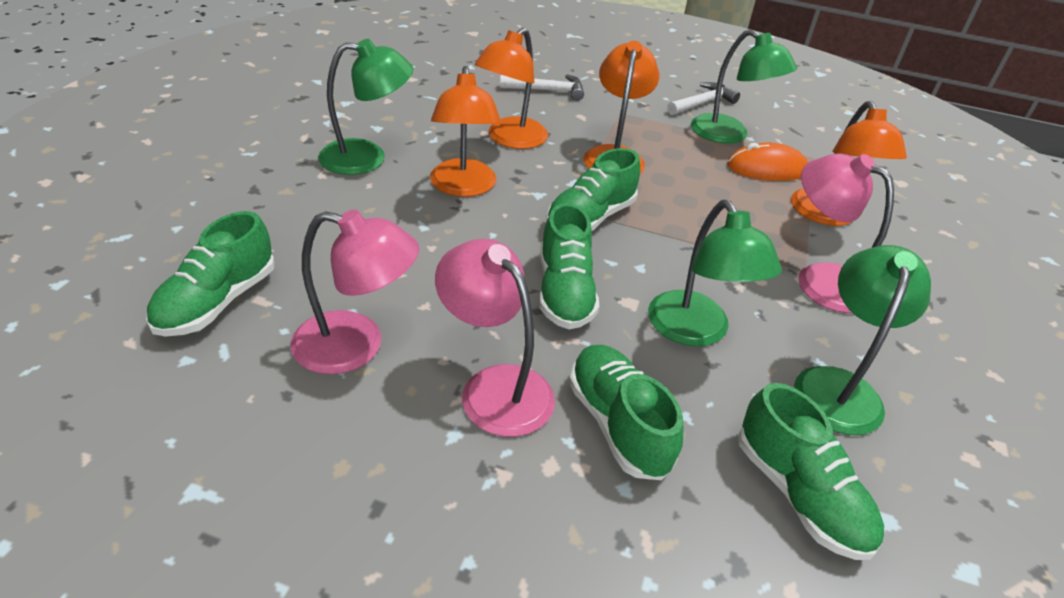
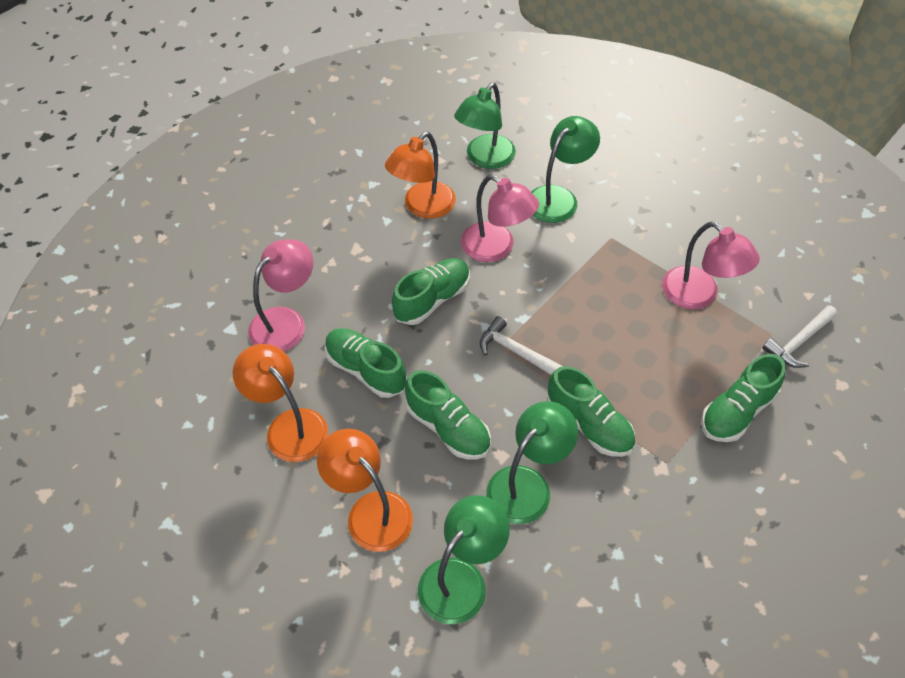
orange lamp: [430,66,501,197] [475,28,548,149] [584,41,659,174] [791,101,907,226] = 4 -> [233,344,328,462] [317,429,413,552] [385,131,456,219] = 3
orange mouse: [727,143,808,181] = 1 -> none = 0

